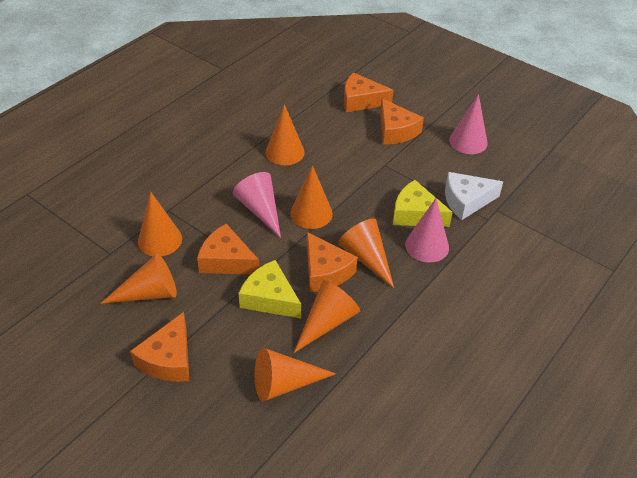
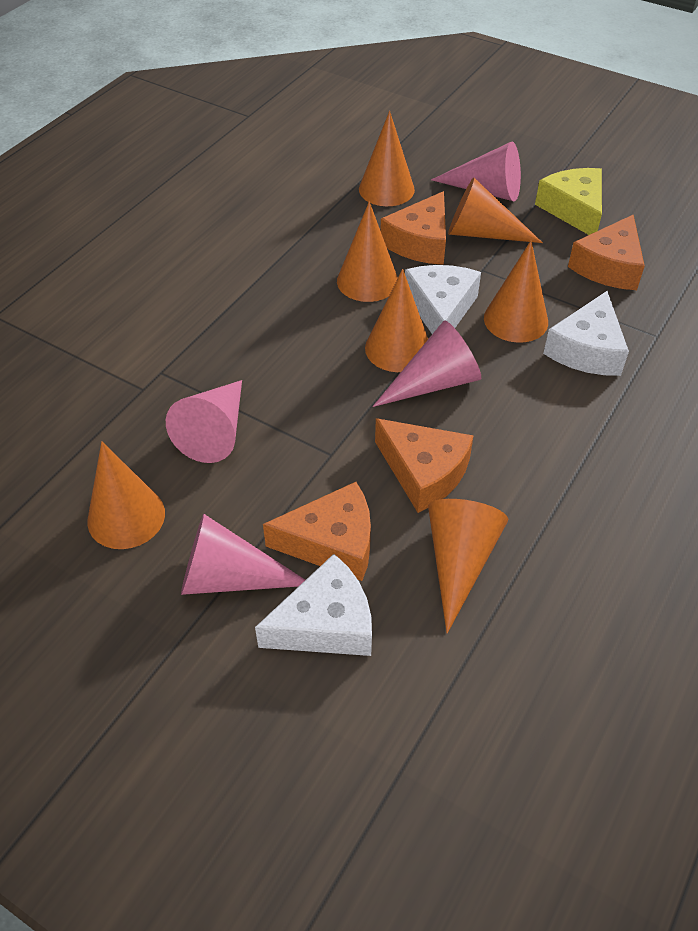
orange cheese: [130,312,189,382] [197,224,259,274] [307,232,358,292] [344,72,394,112] [380,99,424,145] = 5 -> [263,482,371,581] [375,418,474,513] [380,191,446,265] [568,214,645,290] = 4
pink cone: [233,172,281,238] [405,198,449,262] [449,94,488,154] = 3 -> [166,380,242,463] [181,514,305,595] [373,320,481,407] [431,142,521,201] = 4
white cheese: [445,172,503,220] = 1 -> [255,554,372,656] [405,265,481,334] [543,291,629,376] = 3
yellow cheese: [238,260,301,319] [393,180,453,227] = 2 -> [535,168,602,235] = 1

